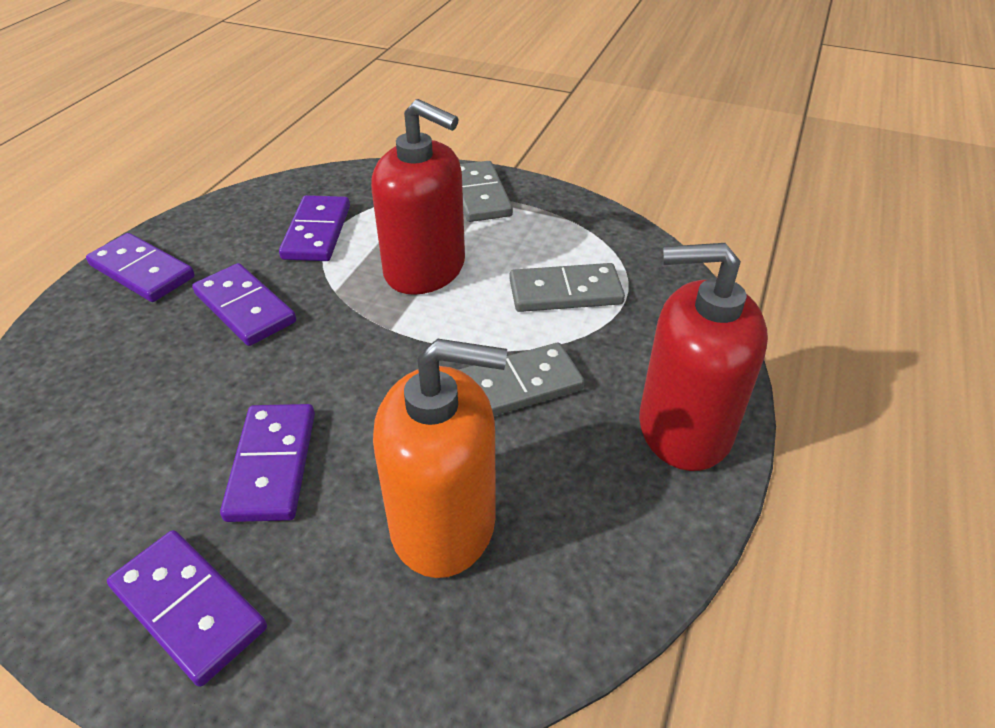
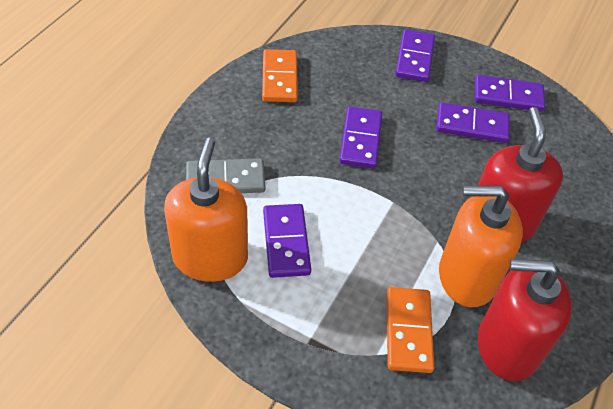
grey domino: [458,343,584,416] [460,161,513,222] [509,263,625,312] = 3 -> [186,158,265,193] = 1
orange domino: none = 0 -> [262,49,298,102] [387,287,434,373] = 2
orange soap dispenser: [373,339,507,578] = 1 -> [164,138,248,282] [439,186,523,307] = 2

